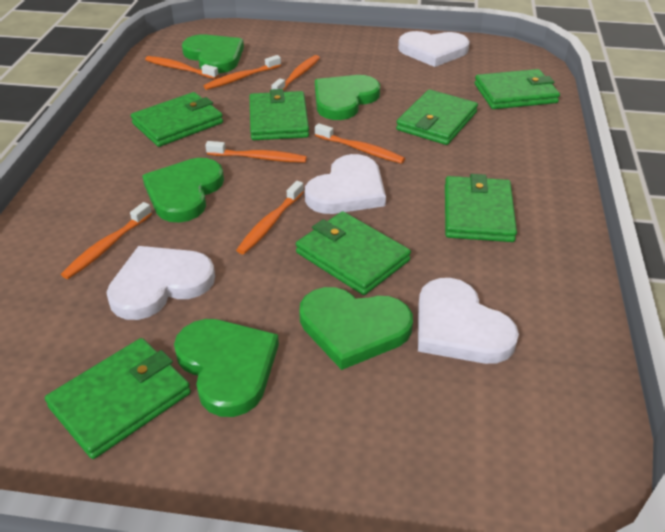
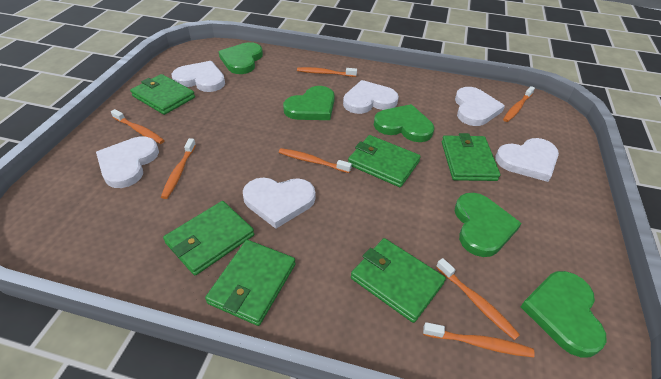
green wallet: [45,338,191,459] [131,92,223,147] [250,89,309,140] [296,211,411,295] [396,89,478,145] [445,174,517,242] [474,69,560,109] = 7 -> [130,74,195,115] [163,201,254,275] [205,240,296,326] [348,135,421,187] [351,238,446,323] [442,133,500,181] = 6
white heart: [106,246,215,320] [305,154,386,214] [398,31,470,67] [418,278,519,364] = 4 -> [96,136,159,188] [172,61,225,92] [243,178,315,229] [343,80,399,114] [455,87,505,126] [496,138,559,182] = 6

